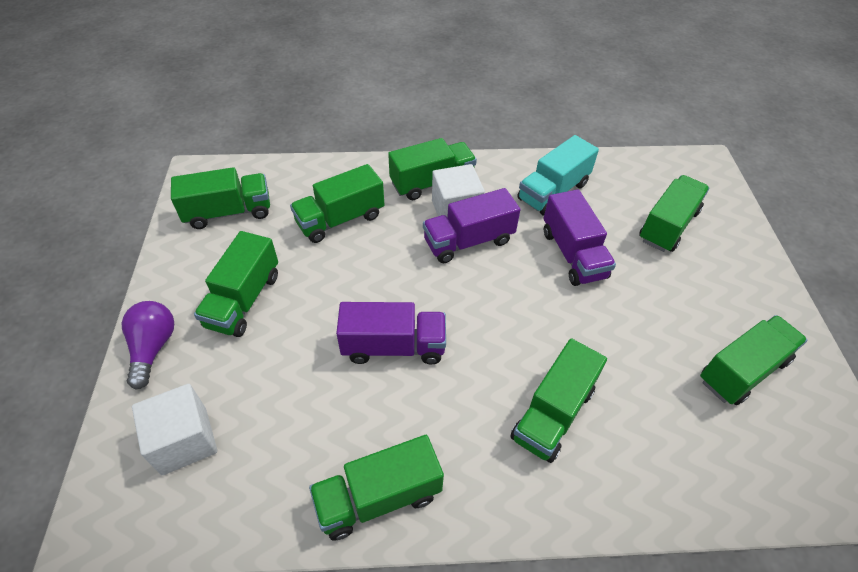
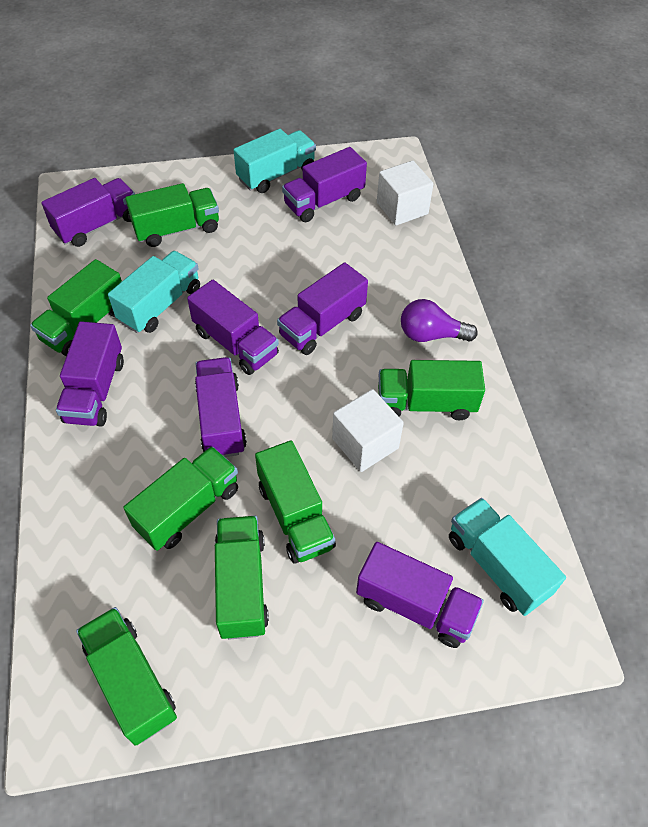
green truck: [171,167,270,229] [194,231,278,337] [290,164,384,243] [309,435,444,540] [388,138,477,200] [510,338,607,463] [639,175,710,252] [700,315,807,405] = 8 -> [30,259,122,356] [76,607,177,746] [123,446,238,551] [125,183,219,247] [215,516,269,640] [255,440,336,564] [378,360,485,420] = 7
purple truck: [336,302,446,364] [423,188,520,263] [543,189,616,286] = 3 -> [41,178,135,247] [56,321,124,427] [187,280,279,375] [195,357,247,457] [277,262,368,355] [282,147,367,222] [356,542,484,648] = 7
turquoise truck: [517,135,599,216] = 1 -> [108,251,200,333] [234,129,316,193] [449,498,566,616] = 3

